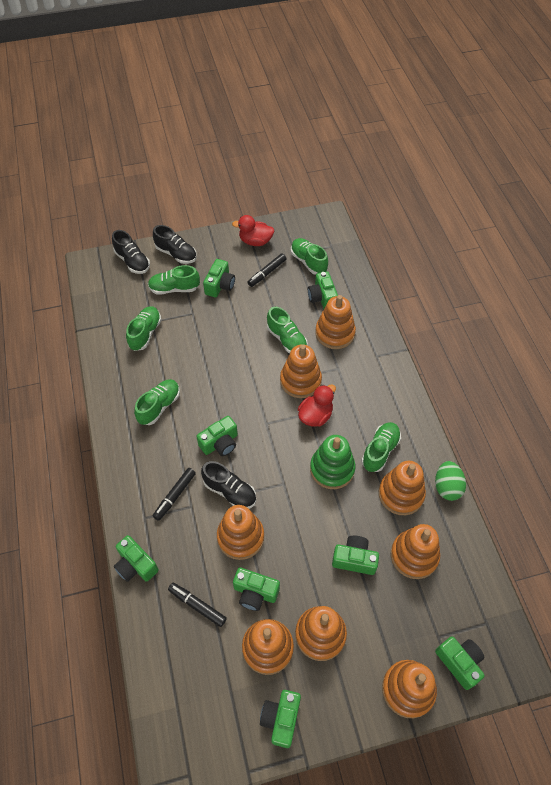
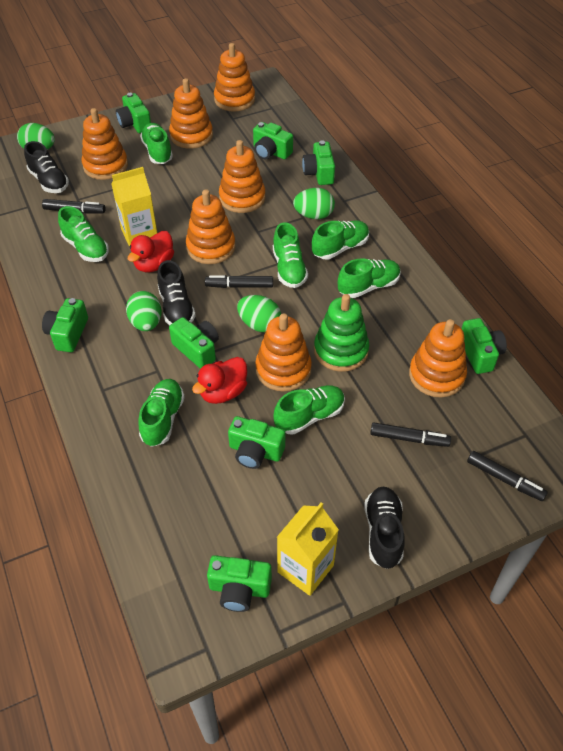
black marker: [153,468,196,521] [168,583,227,627] [247,253,287,287] = 3 -> [42,199,106,214] [205,275,273,288] [370,422,451,447] [467,451,548,501] = 4
green egg: [435,461,466,501] = 1 -> [17,123,55,150] [126,291,162,331] [237,295,281,332] [293,188,335,219] = 4
green shoe: [126,306,161,351] [134,379,180,425] [148,265,200,295] [267,307,308,354] [291,238,328,275] [361,422,401,472] = 6 -> [58,206,109,262] [138,379,185,447] [140,123,173,164] [273,222,308,288] [273,385,345,435] [312,221,369,260] [338,258,401,298] = 7
orange stacking toy: [217,505,264,560] [242,619,294,675] [280,344,322,398] [295,606,347,661] [315,295,356,349] [379,461,426,515] [382,660,437,718] [391,524,440,579] = 8 -> [82,108,128,180] [169,78,213,149] [186,189,235,264] [214,43,255,112] [219,140,265,213] [255,313,312,392] [409,319,467,398] = 7
yellow carton: none = 0 -> [112,167,157,246] [277,503,339,596] = 2

